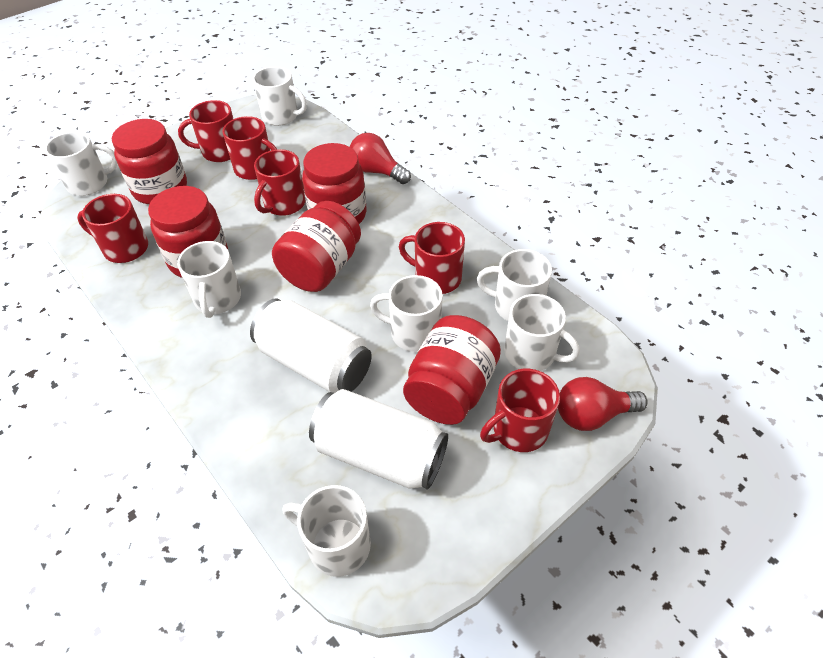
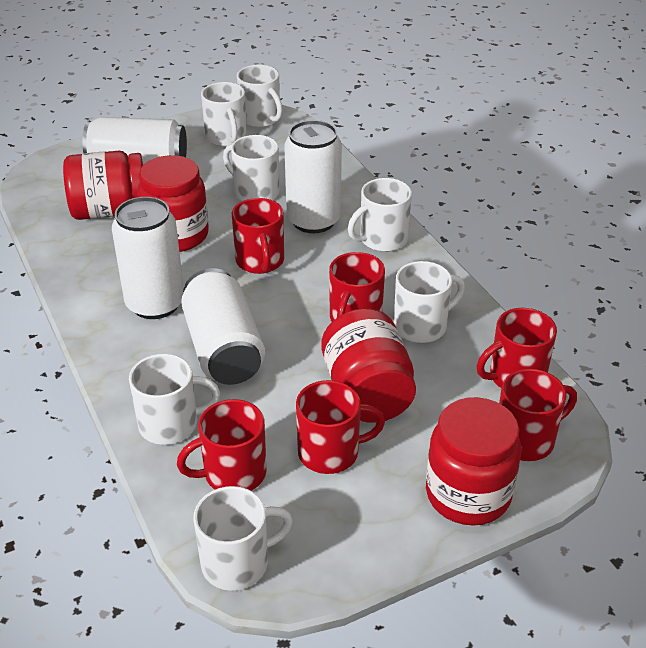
red jar: [112,119,187,204] [148,186,228,278] [272,201,361,292] [302,143,366,224] [403,315,501,425] = 5 -> [63,151,143,220] [137,155,209,252] [322,308,416,423] [426,397,521,526] = 4
red light bulb: [350,133,411,184] [558,377,648,431] = 2 -> none = 0
white can: [250,298,372,393] [309,389,448,489] = 2 -> [82,117,187,165] [112,197,184,319] [181,268,265,385] [284,120,342,233] = 4

